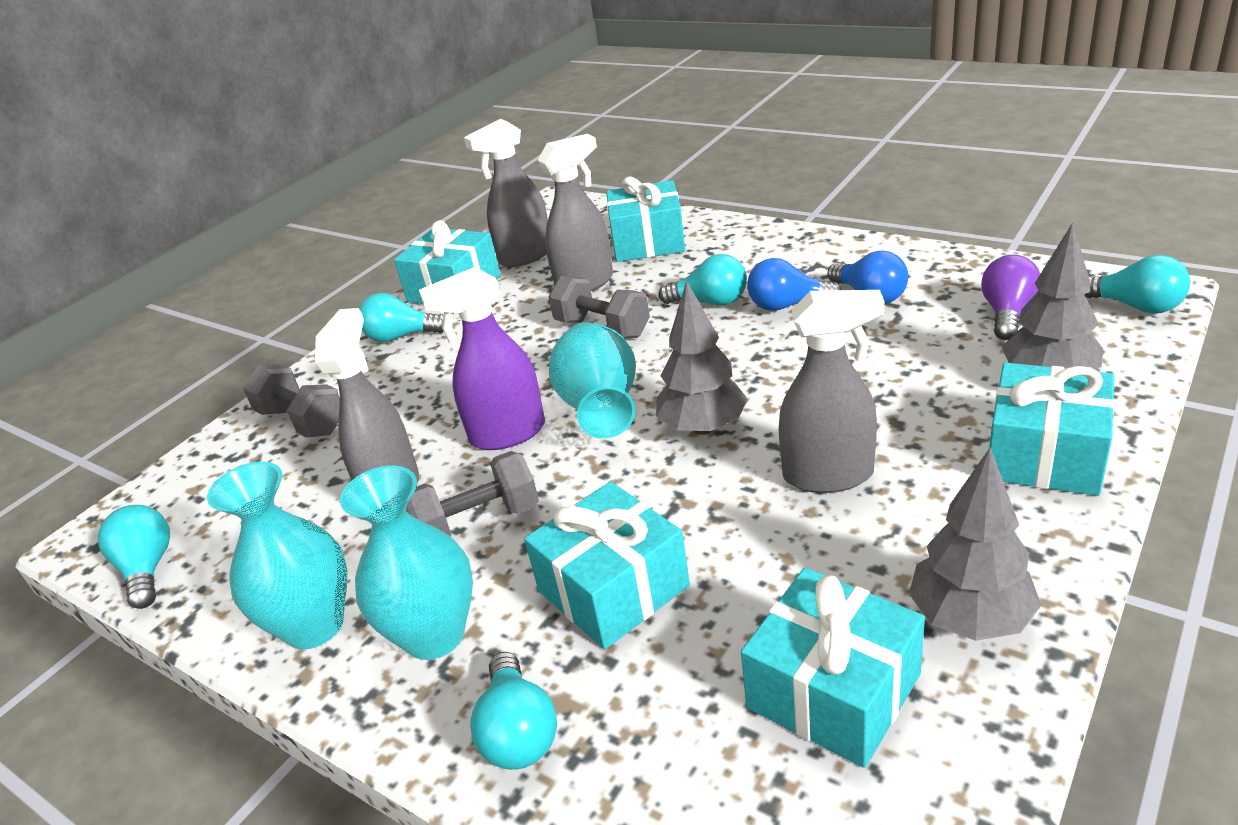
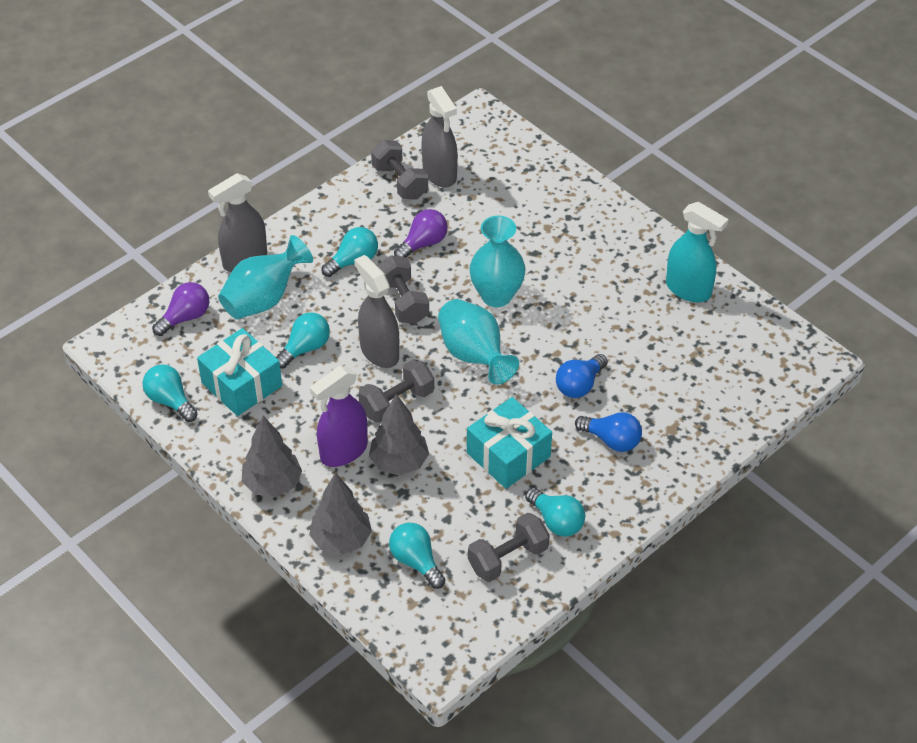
grey dumbbell: [243,364,340,438] [406,451,539,537] [549,276,650,338] = 3 -> [358,359,434,423] [371,140,428,200] [377,255,429,324] [468,512,550,582] = 4
grey spray bottle: [315,308,419,484] [464,119,548,267] [538,134,613,291] [779,290,884,493] = 4 -> [208,173,267,272] [354,255,399,368] [421,86,458,187] = 3
purple light bulb: [981,255,1040,340] = 1 -> [152,282,209,336] [394,209,448,258] = 2
turquoise gift: [394,220,500,304] [524,481,690,649] [606,177,685,262] [741,568,925,768] [989,362,1115,496] = 5 -> [197,328,282,416] [467,397,552,489] = 2
turquoise spray bottle: none = 0 -> [666,202,728,302] = 1

